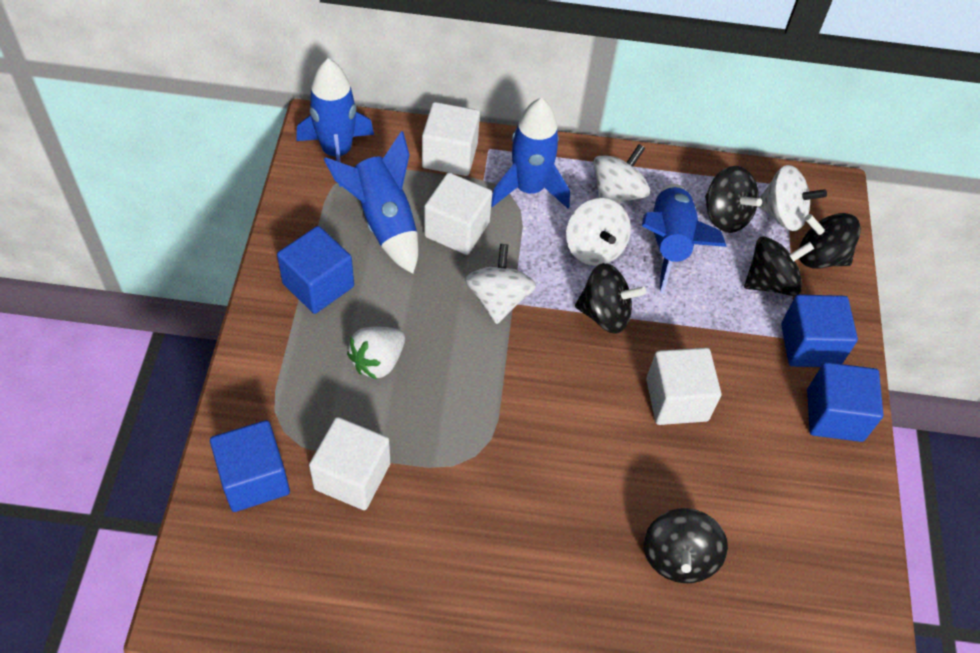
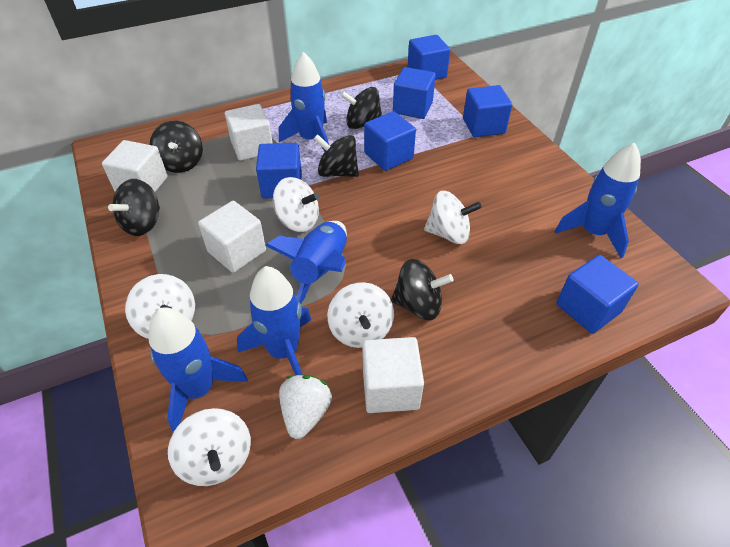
blue cube: [210,420,290,512] [277,226,354,314] [781,295,858,367] [807,362,883,442] = 4 -> [256,143,302,199] [364,111,416,171] [393,67,436,119] [407,35,450,80] [463,85,512,137] [556,255,639,334] = 6
blue rocket: [296,58,374,187] [324,131,418,274] [491,98,570,208] [642,184,727,294] = 4 -> [149,307,248,432] [237,266,311,375] [265,221,347,304] [279,52,329,151] [555,143,641,258] = 5
white spinning top: [465,244,536,324] [566,198,631,266] [593,144,650,204] [759,165,827,231] = 4 -> [125,274,195,339] [168,408,251,486] [273,177,319,232] [327,282,394,348] [424,191,482,244] = 5

